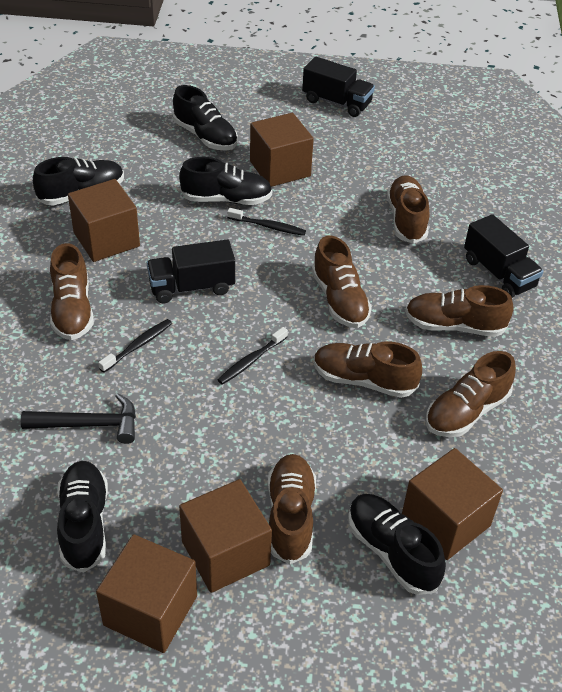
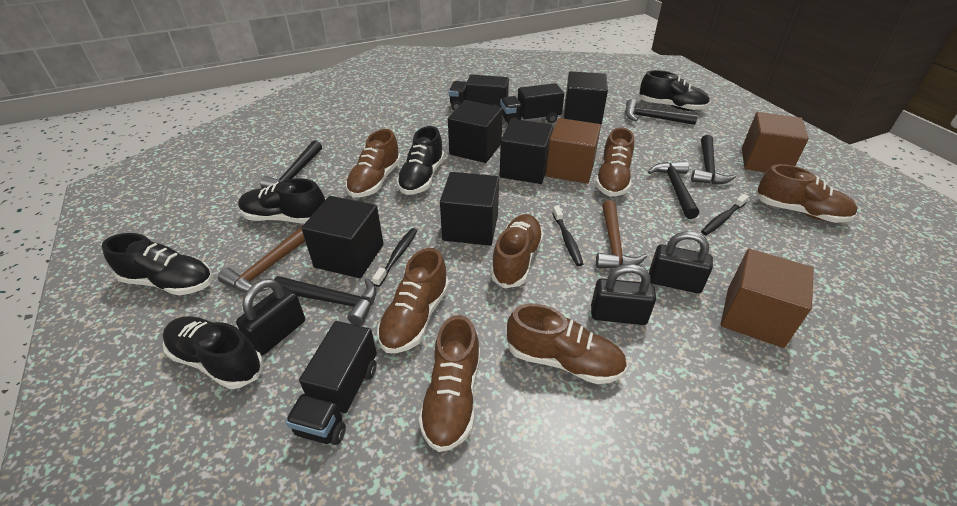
black cube: none = 0 -> [301,196,384,278] [440,172,499,246] [448,100,503,163] [500,119,554,184] [564,71,608,124] = 5
black hammer: [21,393,136,444] = 1 -> [260,141,322,188] [274,276,377,326] [625,99,698,125] [648,161,699,219] [691,135,736,184] = 5
black padlock: none = 0 -> [236,279,305,355] [591,264,656,325] [649,231,713,293] = 3
brown cube: [68,179,140,262] [96,534,197,653] [179,479,272,593] [250,113,314,187] [402,448,503,560] = 5 -> [546,118,601,184] [720,249,814,348] [742,112,809,172] = 3
brown hammer: none = 0 -> [218,225,305,293] [596,200,647,268] = 2

